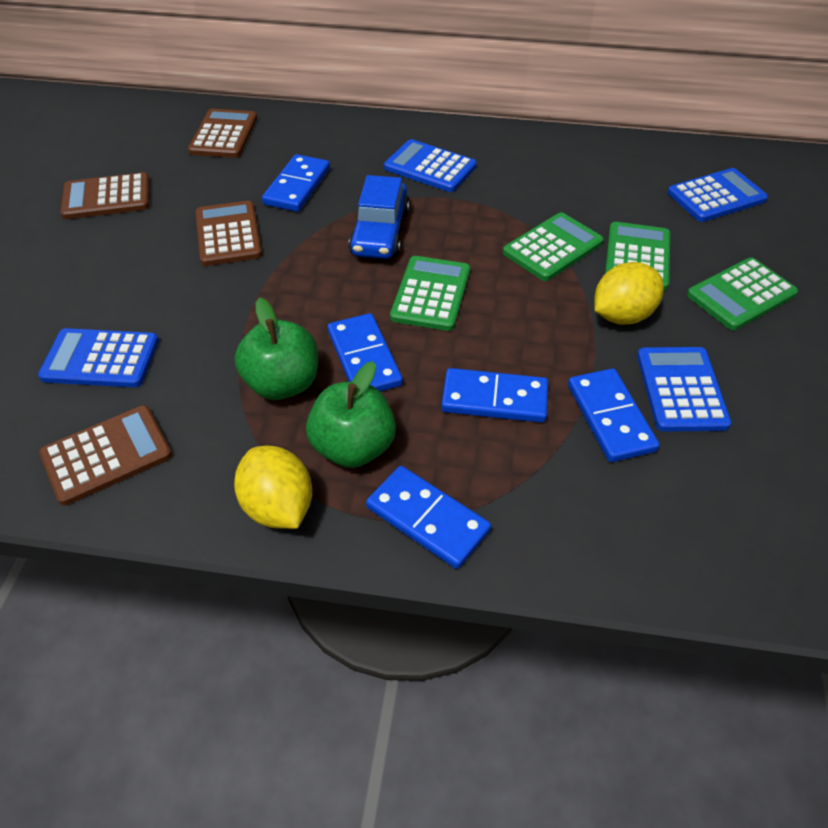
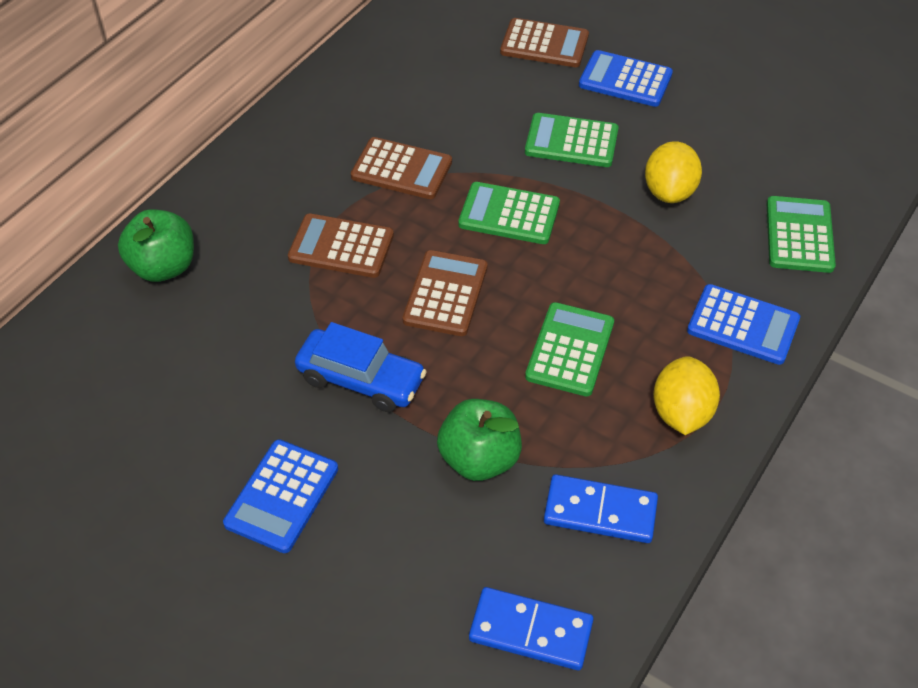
blue calculator: [38,328,159,387] [384,139,477,192] [637,347,732,432] [668,168,768,222] = 4 -> [223,439,338,553] [579,50,673,107] [687,284,800,365] = 3
blue domino: [262,154,330,212] [328,313,403,392] [366,466,491,569] [441,368,548,423] [568,368,660,462] = 5 -> [469,587,594,670] [544,474,658,543] = 2

